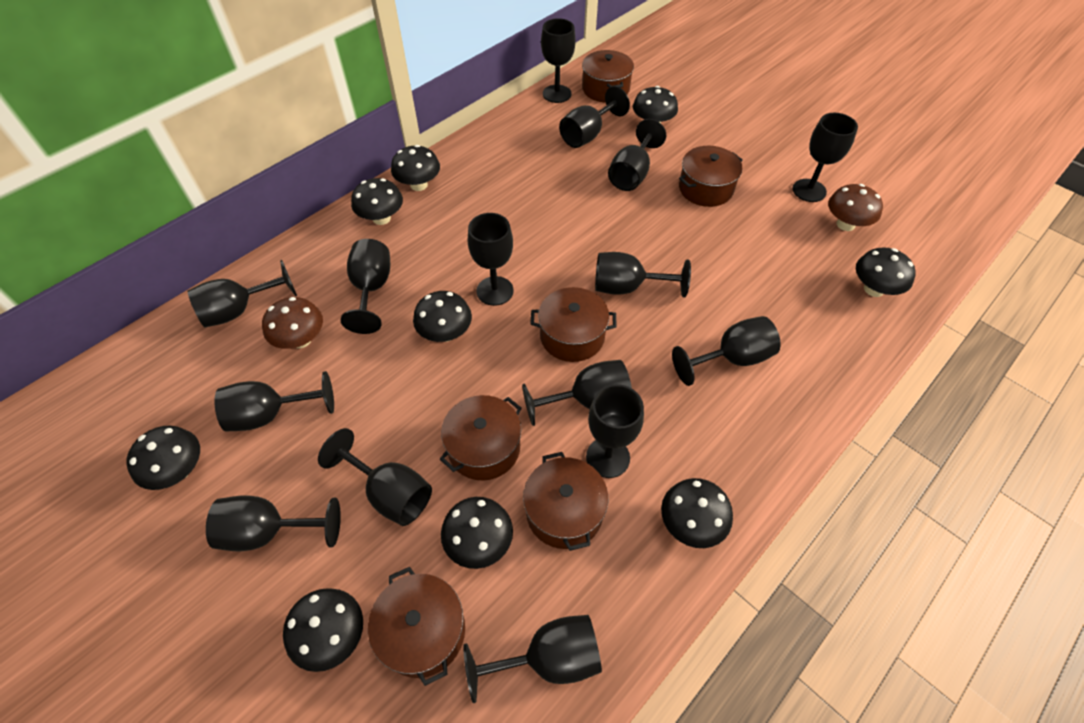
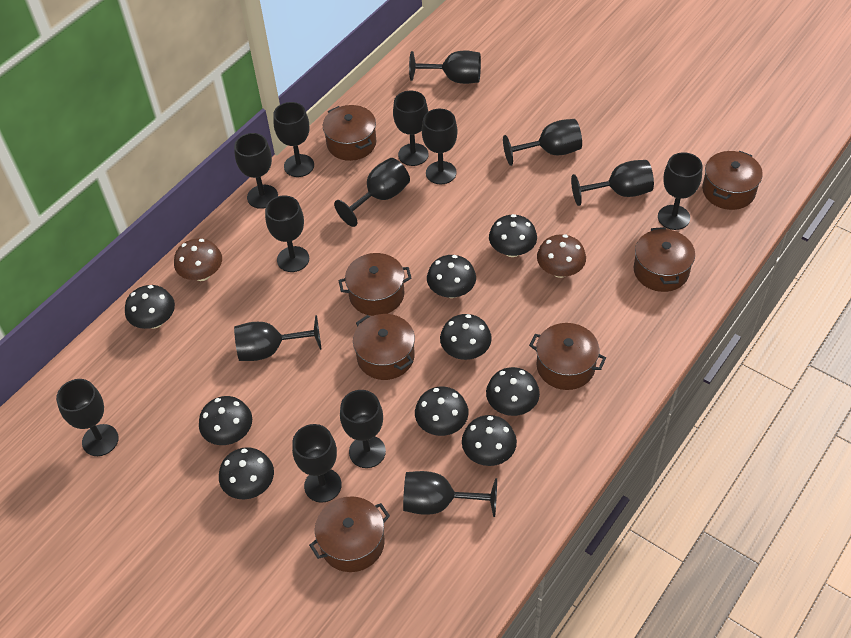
brown pot: [368,567,465,686] [440,395,522,481] [523,452,608,551] [530,287,617,362] [582,50,634,102] [679,146,743,207] = 6 -> [309,496,390,572] [323,105,376,161] [338,253,412,316] [353,314,415,380] [529,323,606,390] [634,227,695,292] [702,151,763,210] = 7

